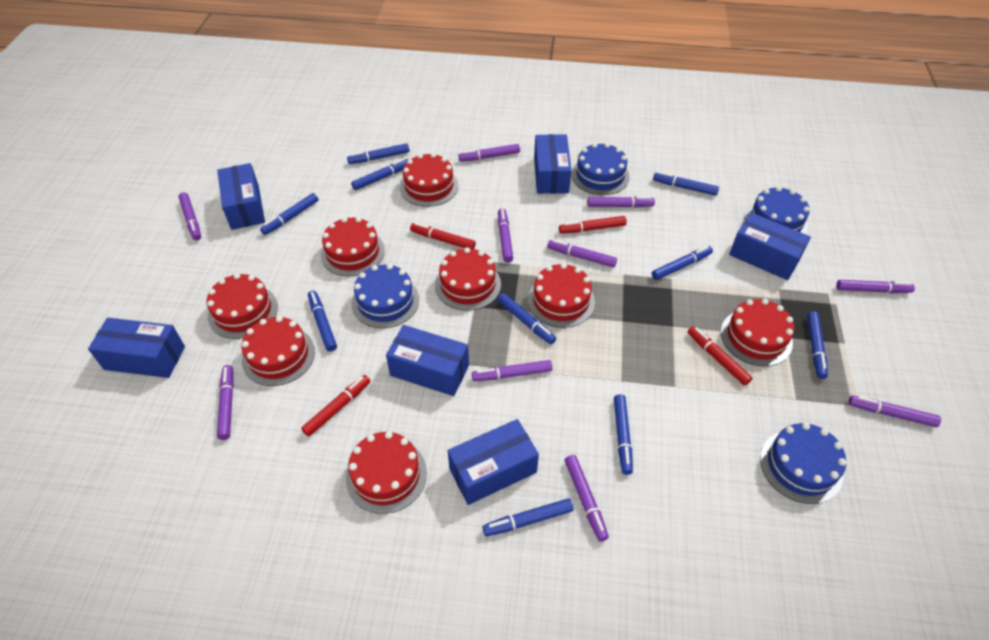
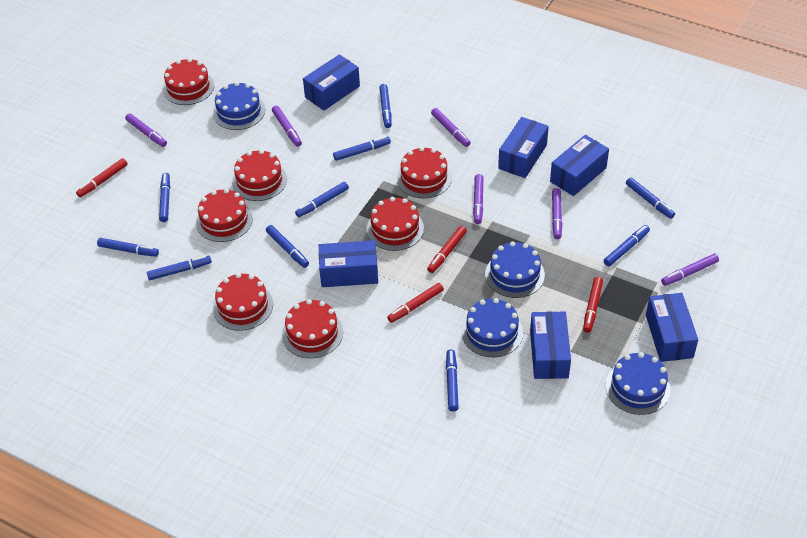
purple marker: [178,192,201,241] [217,365,234,440] [458,144,520,161] [472,360,552,381] [498,208,513,263] [547,240,617,268] [565,455,609,542] [588,196,655,207] [836,280,915,293] [849,395,941,427] = 10 -> [125,113,167,147] [272,106,302,147] [431,108,471,147] [473,174,483,224] [552,188,562,239] [661,253,719,286] = 6
red cake: [207,273,278,339] [242,316,315,386] [321,217,385,276] [346,431,427,514] [400,153,459,207] [435,247,501,311] [528,263,595,328] [721,299,794,366] = 8 -> [163,58,214,105] [196,189,253,242] [213,273,273,331] [232,150,287,201] [282,299,343,358] [366,197,424,251] [396,147,452,198] = 7

